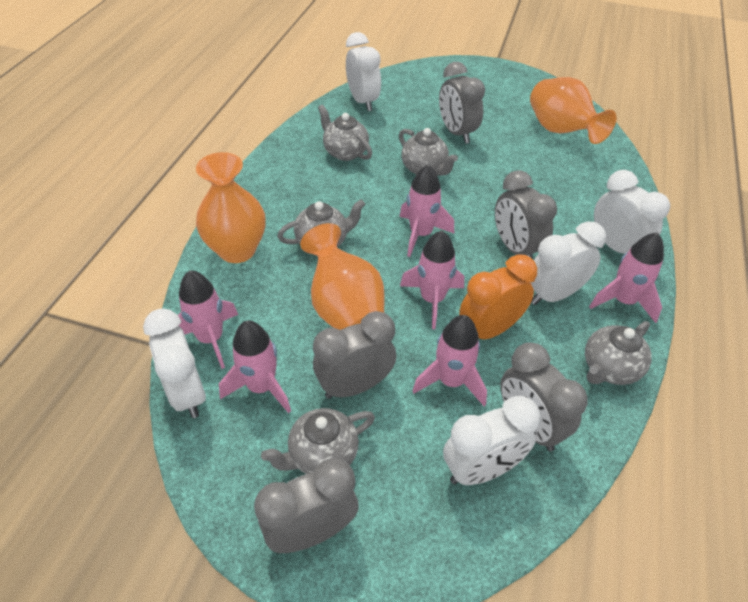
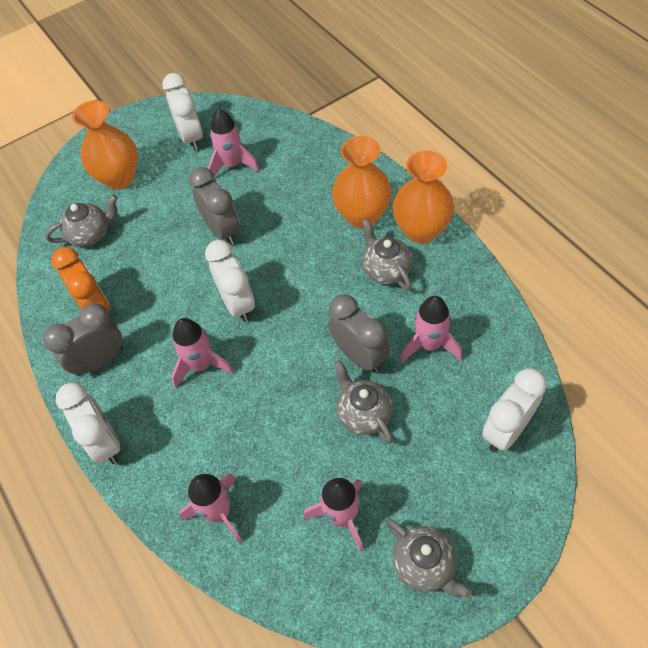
grey clock: [254,459,359,553] [313,311,396,399] [439,62,485,144] [495,170,557,259] [500,342,588,451] = 5 -> [43,303,123,376] [189,167,240,245] [328,294,390,373] = 3
grey teapot: [261,408,375,474] [277,199,365,248] [318,105,372,161] [399,128,458,176] [585,321,652,385] = 5 -> [45,195,118,247] [334,360,393,444] [362,219,412,291] [386,519,472,598] = 4
pink rocket: [178,270,238,369] [219,320,291,413] [399,165,454,257] [400,230,464,329] [412,315,487,406] [589,232,664,323] = 6 -> [171,318,234,388] [179,473,242,543] [208,109,259,179] [304,478,364,552] [400,296,462,362] = 5
white clock: [143,308,206,418] [346,32,381,111] [443,396,541,485] [530,221,606,305] [594,170,670,254] = 5 -> [56,383,121,464] [162,73,203,151] [205,240,255,322] [482,368,547,452] = 4

